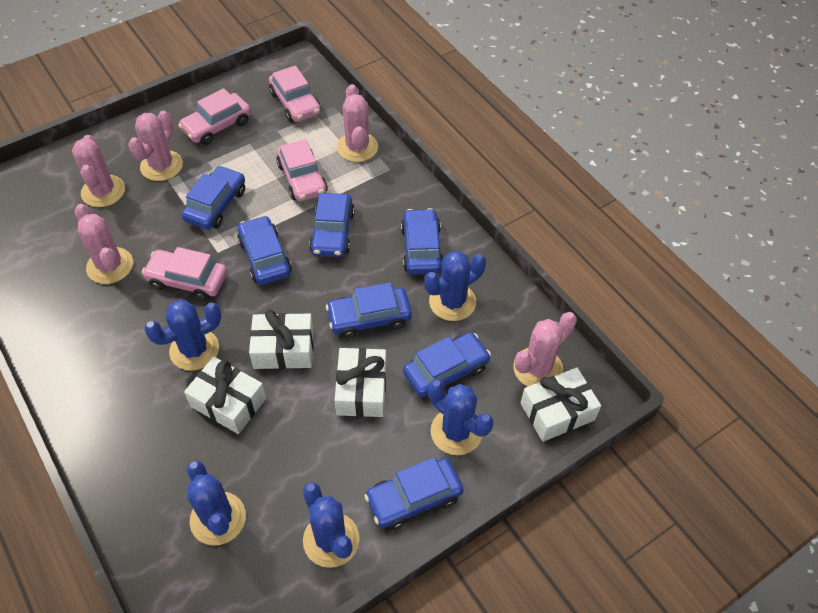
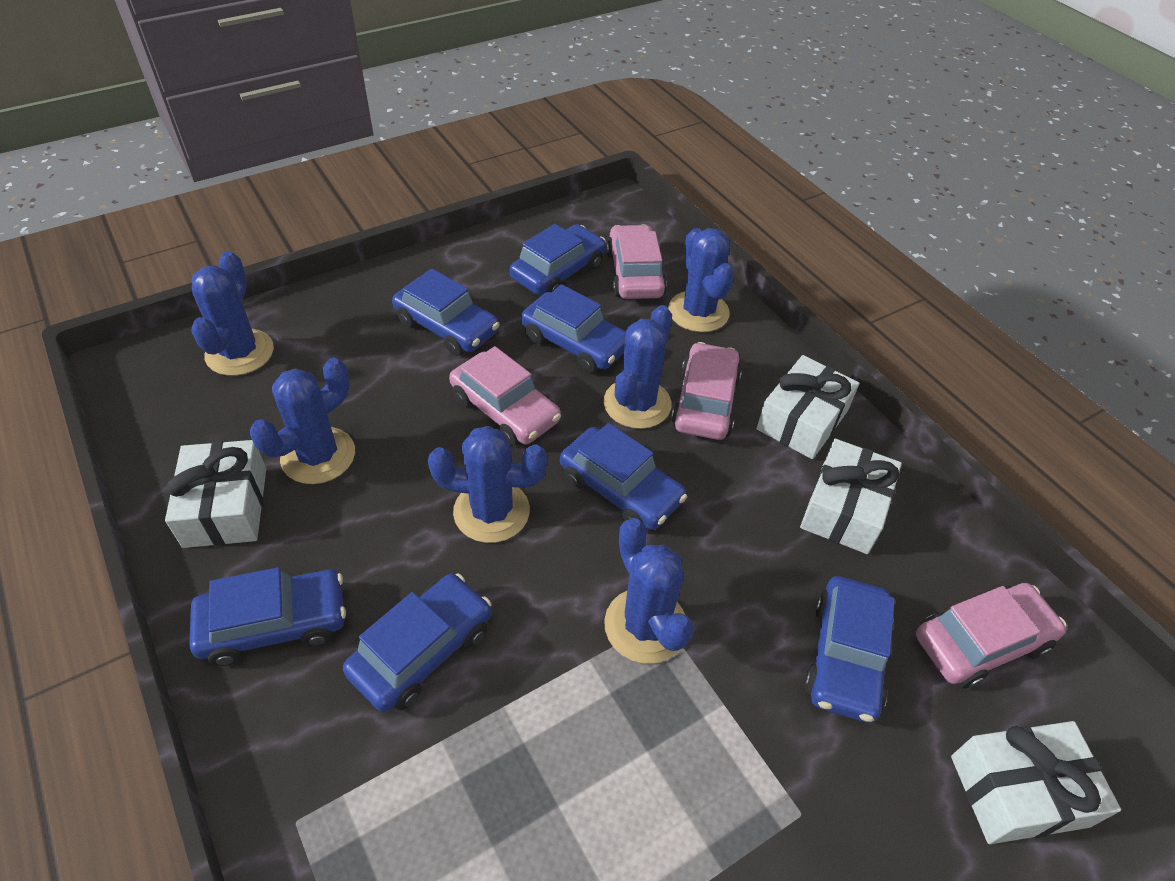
blue cactus: [144,300,222,371] [187,461,246,546] [303,482,360,568] [424,251,486,321] [428,380,494,455] = 5 -> [191,251,274,376] [250,358,355,484] [428,426,547,543] [604,305,672,429] [604,518,694,664] [668,228,734,332] = 6
pink cactus: [72,135,125,207] [75,204,133,284] [128,111,183,181] [337,84,378,162] [513,312,577,387] = 5 -> none = 0

